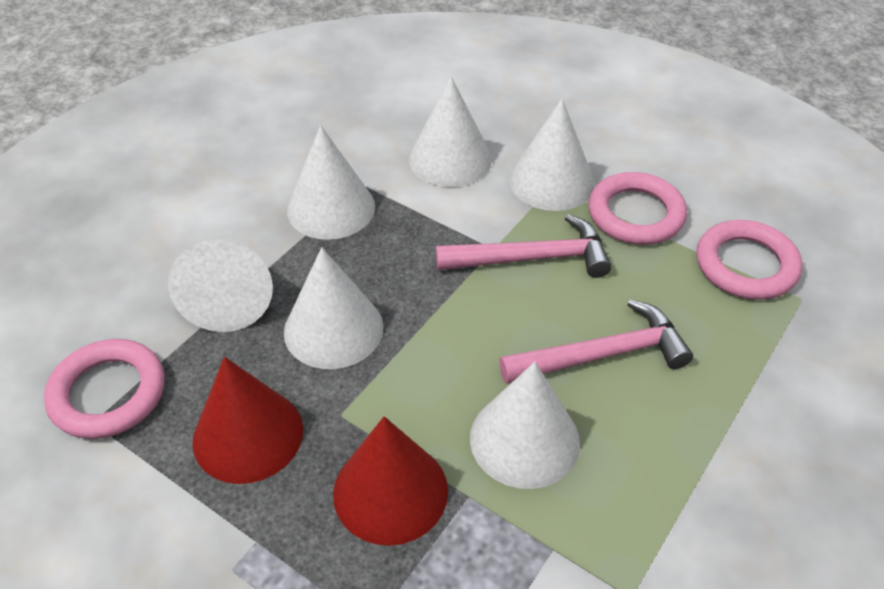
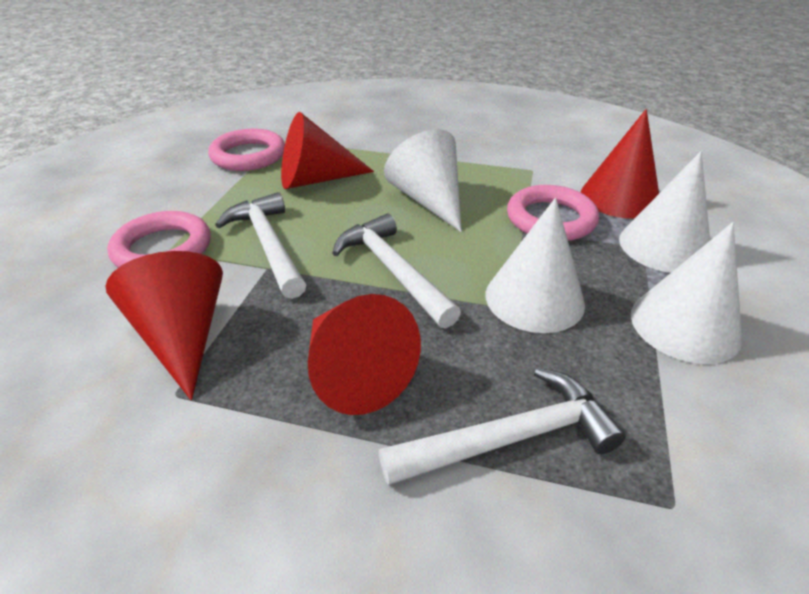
pink hammer: [436,214,612,278] [499,300,693,384] = 2 -> none = 0
red cone: [192,357,303,484] [333,416,448,546] = 2 -> [105,251,223,400] [281,112,374,189] [308,294,421,415] [581,109,659,219] = 4
white cone: [168,239,273,332] [284,247,383,369] [287,125,375,240] [409,77,492,187] [470,362,580,489] [509,99,595,211] = 6 -> [384,129,462,232] [486,198,585,333] [619,151,710,273] [631,222,742,364] = 4
white hammer: none = 0 -> [215,192,306,299] [332,214,461,329] [379,368,626,485] = 3

